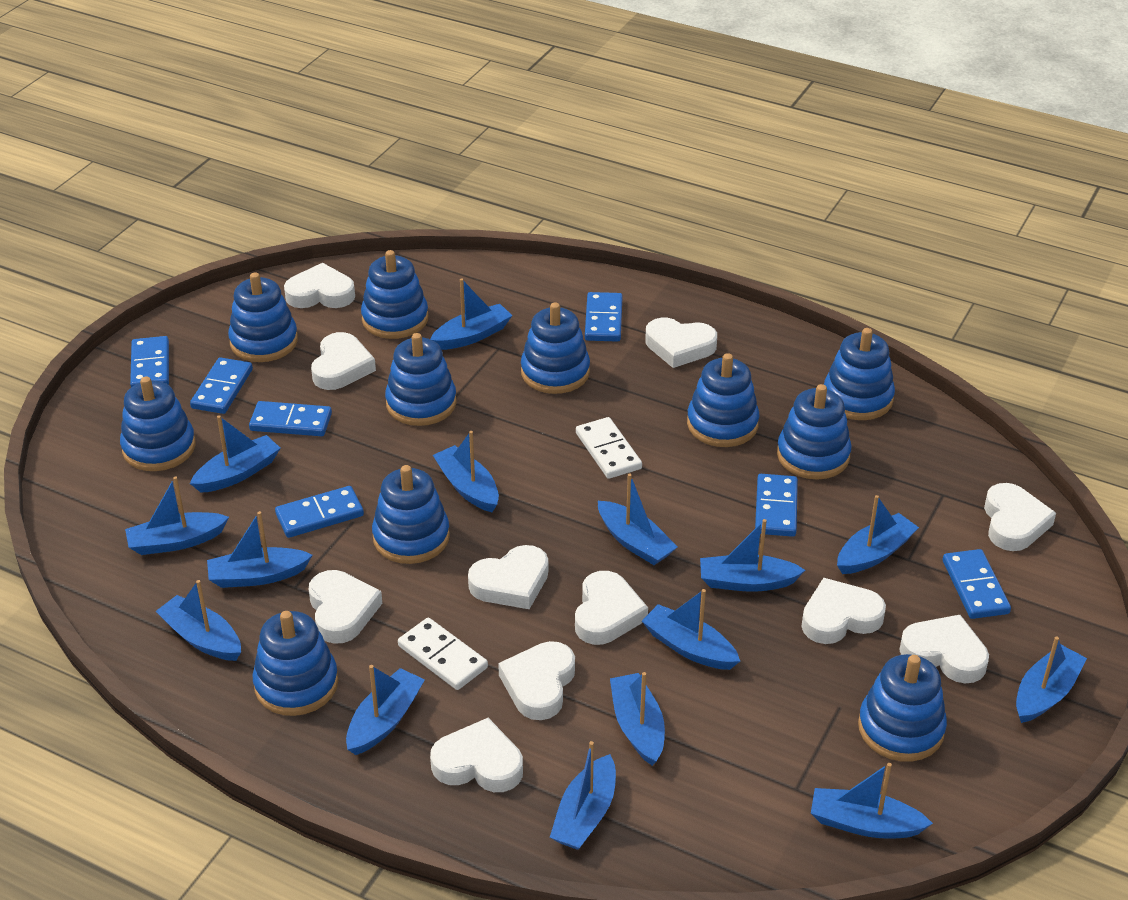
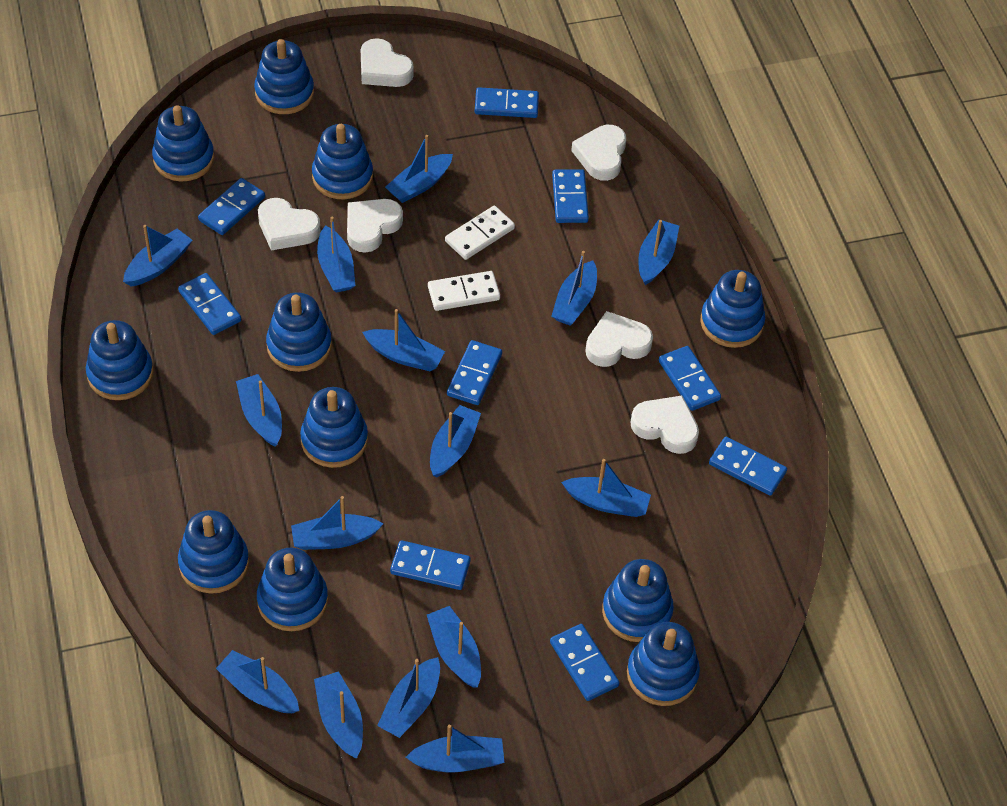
blue domino: [130,336,169,387] [190,357,253,414] [249,401,332,436] [275,486,364,538] [585,292,622,342] [755,474,798,537] [943,549,1011,619] = 7 -> [178,273,241,335] [198,178,265,235] [390,540,471,590] [447,340,502,405] [475,87,539,118] [550,624,620,701] [552,169,589,223] [659,346,721,411] [709,437,787,496] = 9
white heart: [284,263,355,308] [309,570,382,644] [311,332,376,390] [430,718,523,792] [468,545,548,609] [498,641,575,720] [575,571,648,645] [645,318,717,368] [801,578,886,644] [899,615,989,684] [984,483,1056,551] = 11 -> [258,198,321,250] [347,199,403,253] [361,38,414,87] [571,125,626,181] [585,311,653,367] [630,396,699,454] = 6

